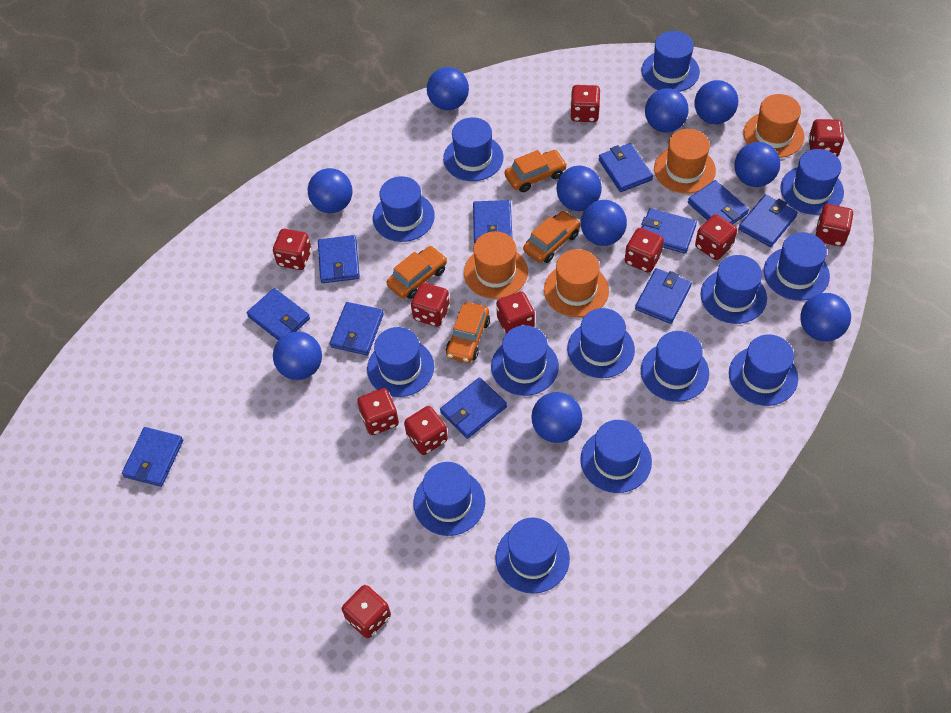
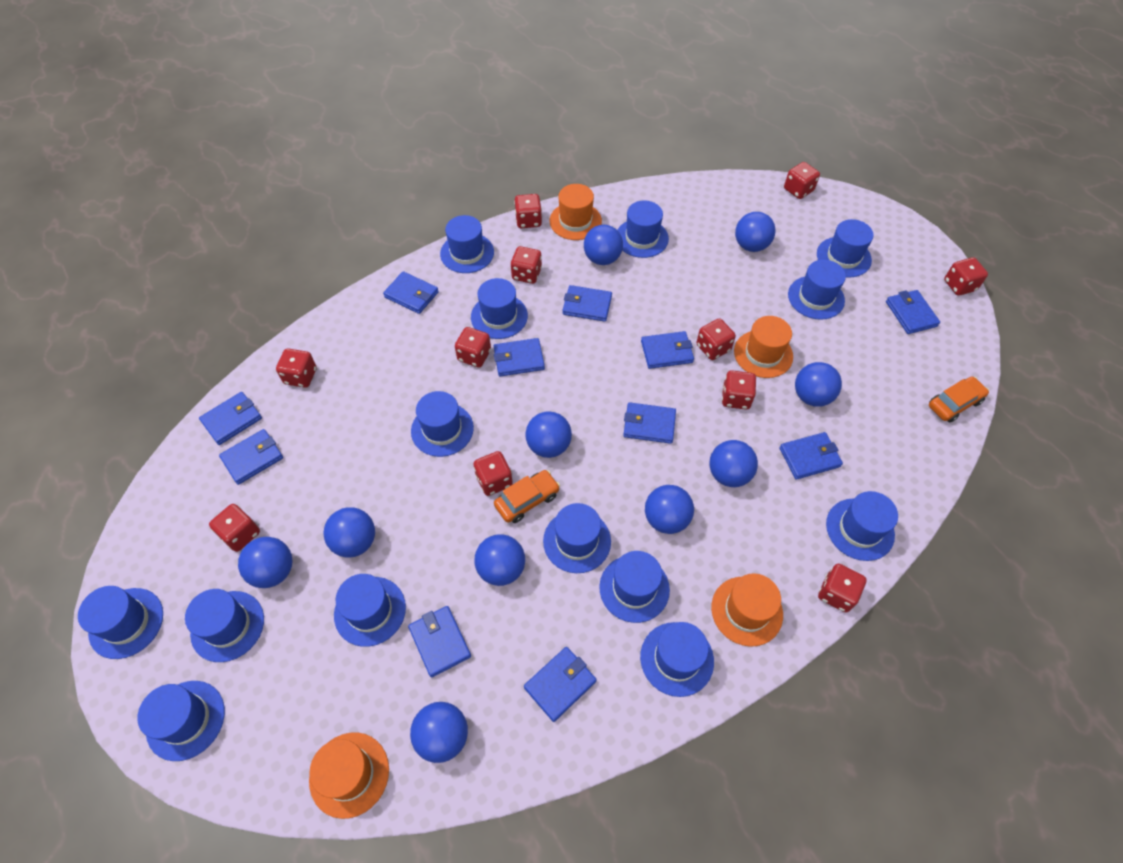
orange car: [387,246,447,299] [446,302,490,363] [505,150,567,192] [523,211,581,263] = 4 -> [494,470,560,523] [929,377,989,423] = 2

